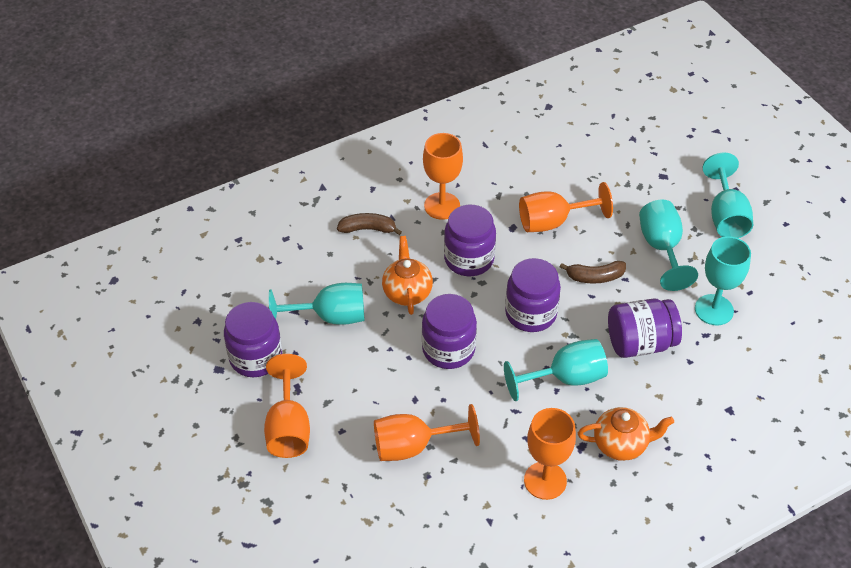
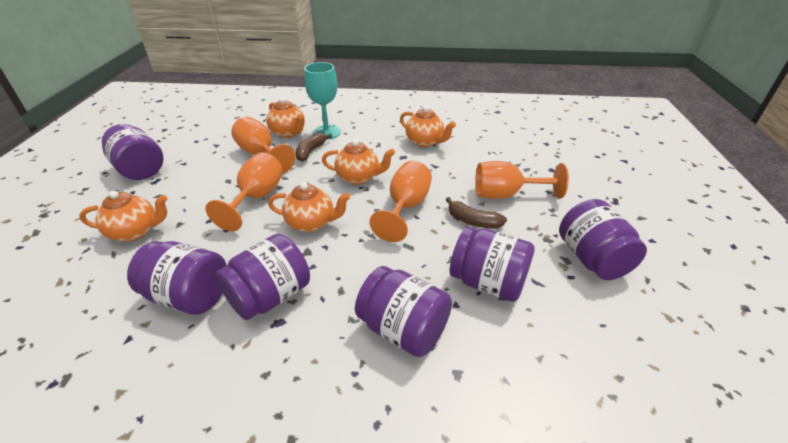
orange goblet: [264,354,310,458] [374,404,480,461] [423,133,463,220] [519,182,613,232] [524,408,576,500] = 5 -> [205,152,283,231] [231,117,296,174] [369,161,432,242] [475,161,569,199] = 4
orange teapot: [382,236,433,315] [578,407,674,461] = 2 -> [79,191,168,242] [266,97,305,138] [268,182,350,232] [322,139,395,185] [400,106,456,147] = 5
purple jar: [224,302,282,377] [422,294,477,369] [444,205,496,276] [505,258,561,332] [608,299,682,358] = 5 -> [102,124,164,180] [127,241,227,314] [216,234,310,320] [355,266,452,357] [450,227,535,302] [559,199,647,280] = 6
turquoise goblet: [269,283,365,325] [504,339,608,401] [639,200,698,291] [695,236,751,325] [703,153,753,238] = 5 -> [304,62,341,140] = 1

